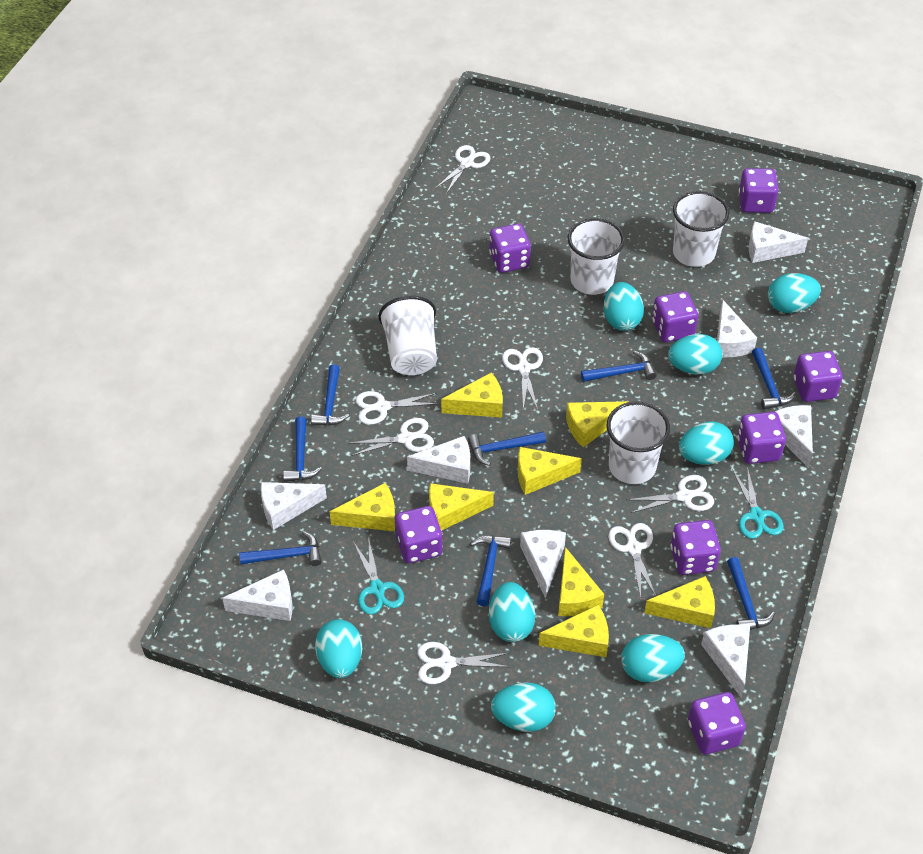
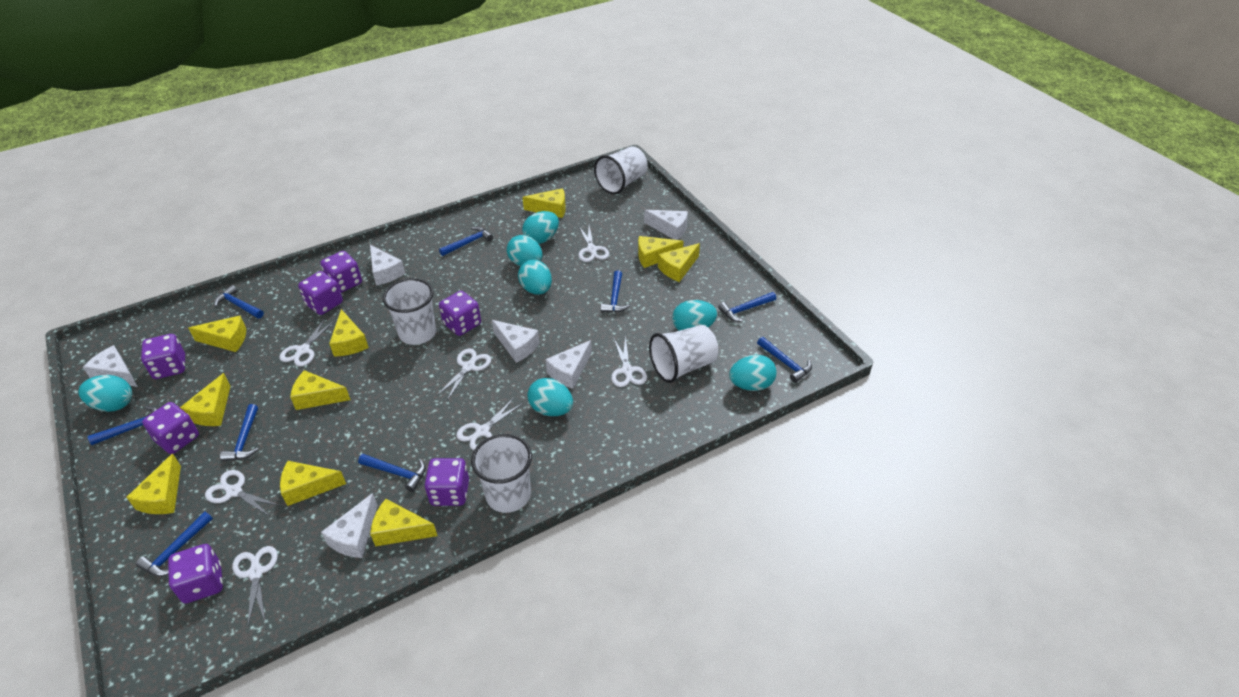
blue hammer: [239,531,321,566] [283,416,322,482] [311,364,349,426] [468,432,546,466] [470,535,511,606] [581,351,657,382] [727,557,775,630] [752,348,796,410] = 8 -> [88,406,158,445] [136,512,213,577] [214,285,264,319] [220,404,258,461] [358,454,426,492] [439,226,493,256] [601,270,630,313] [718,292,776,322] [757,337,812,383] = 9
purple dice: [395,506,443,563] [489,223,531,273] [652,291,698,342] [670,520,721,575] [688,692,746,754] [737,412,786,464] [739,168,779,213] [793,351,842,402] = 8 -> [141,334,185,379] [142,402,199,454] [168,544,223,604] [298,271,343,315] [320,251,362,293] [425,458,469,506] [439,291,481,336] = 7
turquoise egg: [315,619,362,678] [489,582,535,642] [491,682,556,732] [604,282,644,331] [621,634,685,682] [668,334,723,375] [679,421,734,465] [768,273,821,313] = 8 -> [78,375,132,412] [507,235,542,266] [518,260,552,295] [522,211,559,244] [528,378,573,416] [672,300,717,331] [729,355,776,391] = 7
turquoise scissors: [353,537,404,615] [732,467,784,539] = 2 -> none = 0
white cheese: [222,569,292,621] [261,482,327,530] [407,436,470,484] [520,530,566,599] [701,624,750,697] [717,300,757,357] [749,221,808,263] [775,405,813,468] = 8 -> [83,345,138,387] [321,493,378,558] [370,245,405,286] [492,320,539,363] [545,340,592,389] [644,210,688,240] = 6
yellow cheese: [329,483,395,531] [429,483,494,530] [441,372,503,418] [518,447,582,495] [539,605,609,657] [558,547,604,616] [566,401,628,447] [644,576,715,628] = 8 -> [126,454,181,514] [180,373,230,426] [188,316,246,352] [280,461,346,506] [290,370,350,410] [329,309,369,357] [370,499,437,546] [522,188,566,218] [638,236,684,268] [658,243,700,282] = 10

